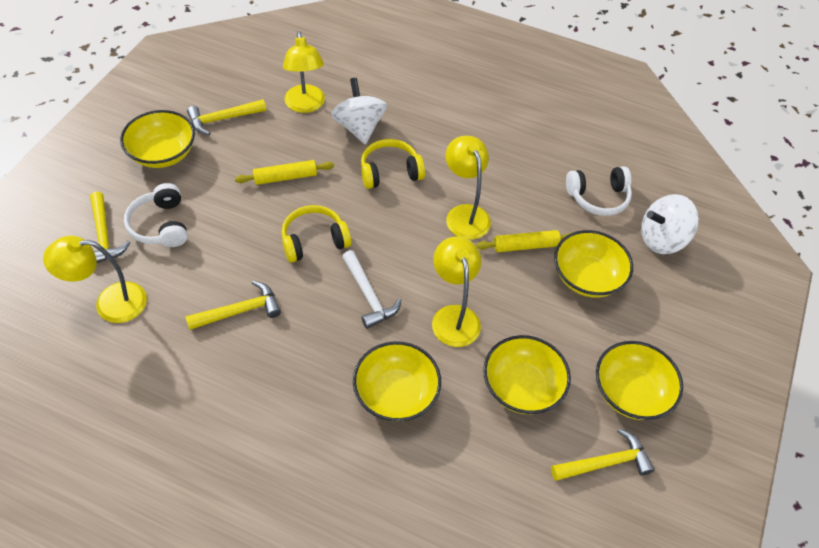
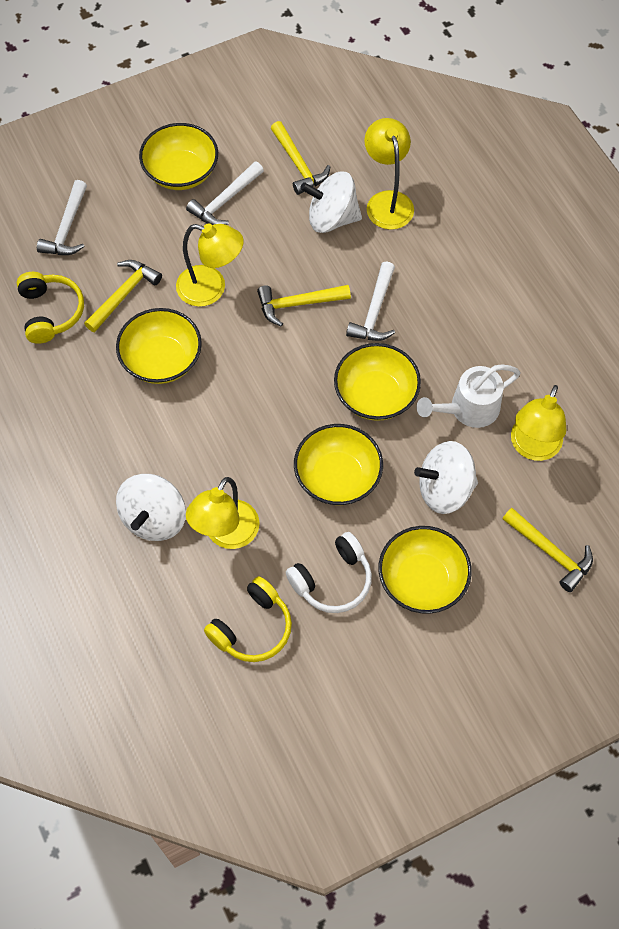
white hammer: [342,250,402,329] = 1 -> [37,180,87,255] [186,161,264,225] [346,261,395,341] = 3
white headphones: [124,183,188,247] [566,166,632,216] = 2 -> [286,532,372,613] = 1
white spinning top: [331,78,387,144] [641,194,699,254] = 2 -> [116,474,186,541] [300,172,362,233] [414,441,478,514] = 3
white watering can: none = 0 -> [417,364,521,428] = 1
yellow rolling pin: [235,160,334,185] [476,230,571,252] = 2 -> none = 0

